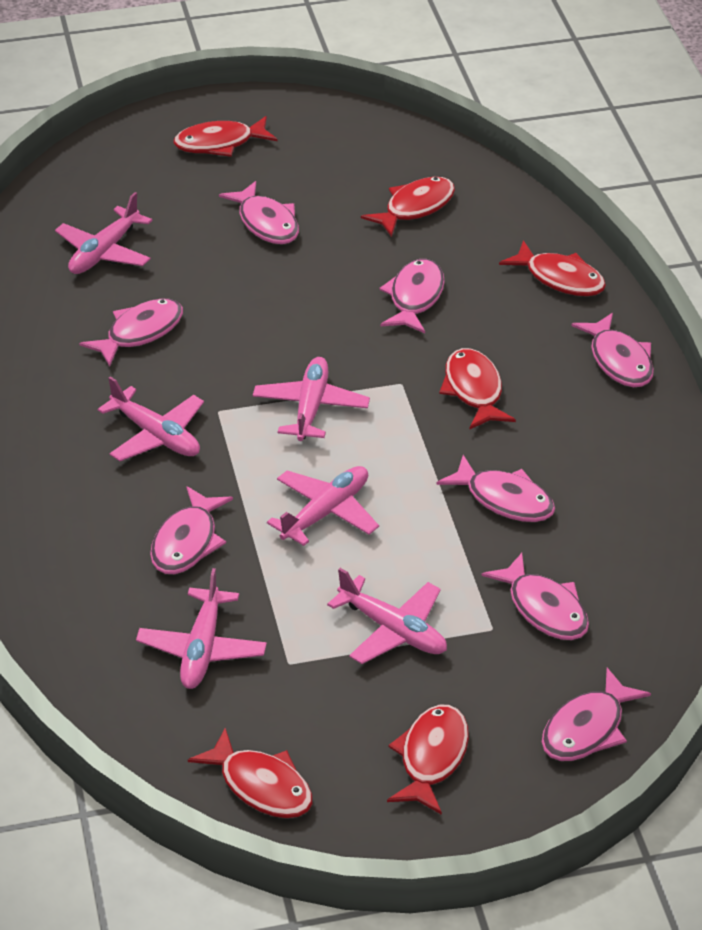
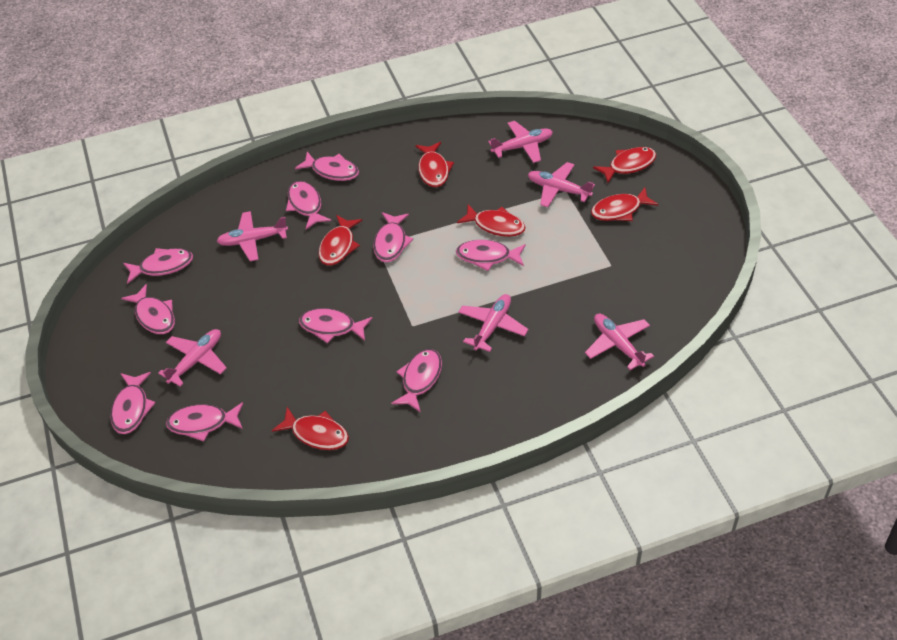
pink fish: [79,299,183,367] [150,486,233,574] [219,181,299,244] [379,259,445,333] [436,455,555,522] [482,553,589,640] [542,668,651,761] [571,313,654,387] = 8 -> [110,372,156,434] [121,284,175,334] [123,248,193,284] [166,402,243,441] [286,181,331,229] [295,152,359,181] [299,308,372,343] [373,212,413,262] [391,349,442,413] [456,240,526,271] = 10

